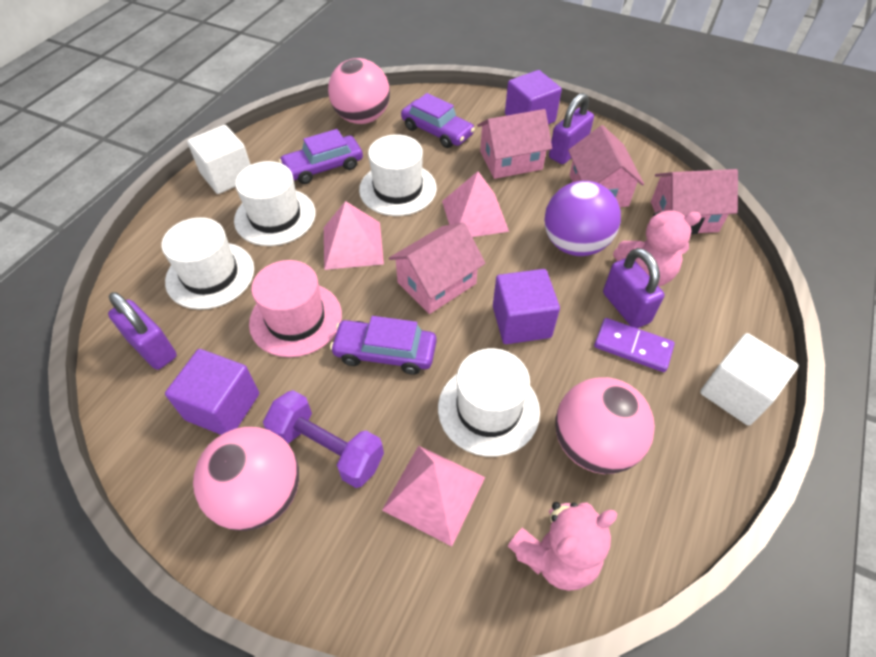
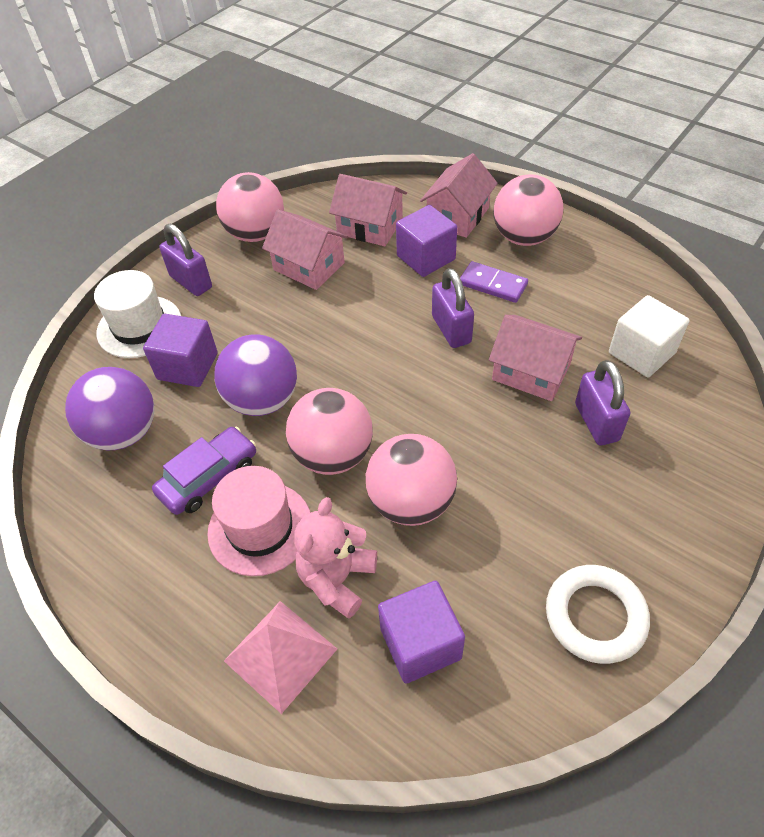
pink ball: [193,427,299,531] [328,58,390,124] [555,377,655,474] = 3 -> [216,172,284,242] [286,388,373,475] [366,434,457,526] [494,174,563,246] = 4
pink pyramid: [324,201,384,270] [382,445,485,546] [442,171,509,237] = 3 -> [224,601,337,714] = 1
pink teddy bear: [508,502,617,591] [613,211,701,286] = 2 -> [294,497,377,618] = 1
purple ball: [544,181,621,256] = 1 -> [65,367,155,450] [214,334,297,416] = 2
purple car: [279,129,363,184] [330,316,437,375] [401,93,475,148] = 3 -> [152,427,256,515] = 1
purple dumbbell: [263,390,384,488] = 1 -> none = 0
white cube: [187,125,251,194] [700,333,799,426] = 2 -> [609,295,690,377] = 1
white hat: [161,217,254,309] [234,161,316,246] [359,134,437,216] [438,348,540,457] = 4 -> [94,270,181,358] = 1
white ring: none = 0 -> [546,565,650,664] = 1

